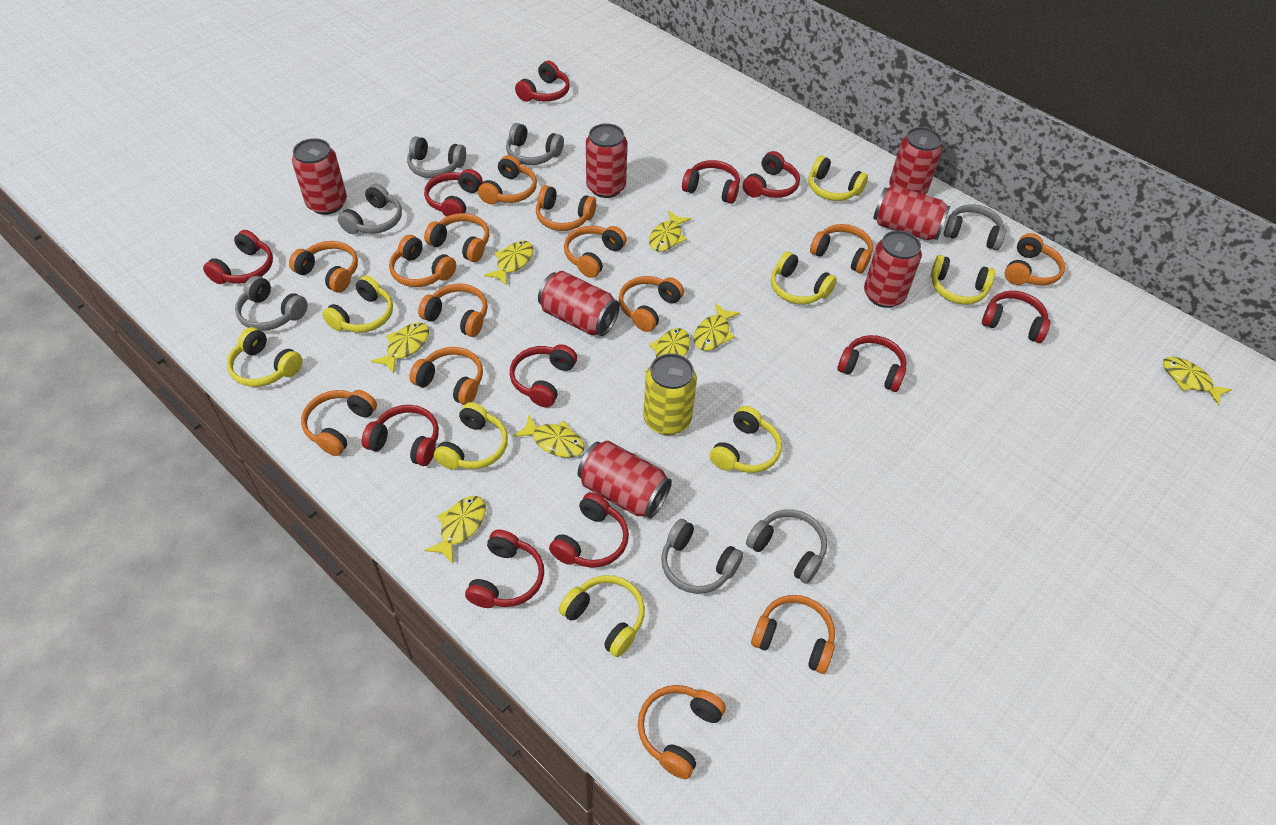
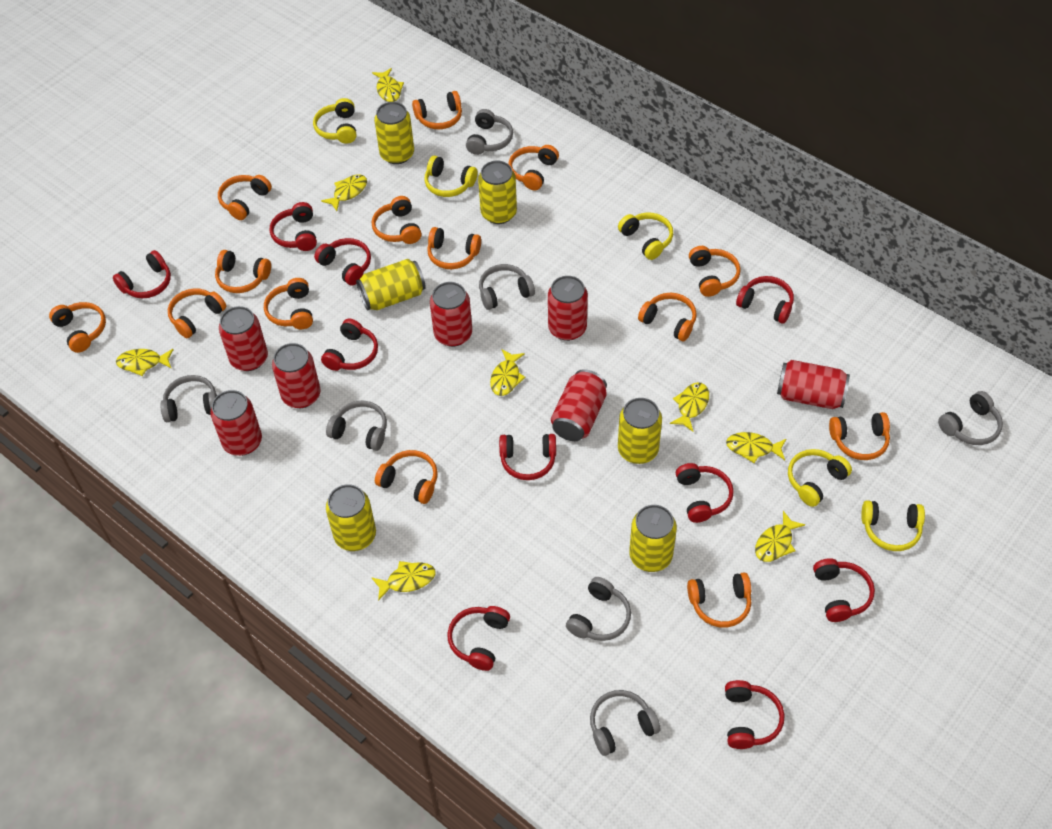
red headphones: [203,230,273,284] [362,405,439,466] [424,169,483,217] [465,530,544,608] [510,344,577,407] [515,61,570,102] [549,492,629,568] [682,160,740,204] [743,151,800,198] [837,335,907,392] [982,291,1050,343] = 11 -> [113,250,171,298] [270,202,317,251] [314,238,371,285] [321,318,378,371] [447,606,510,671] [499,434,556,480] [676,463,734,523] [725,680,784,749] [736,276,794,324] [813,558,875,622] = 10
yellow can: [643,353,697,435] = 1 -> [326,484,376,551] [356,259,426,310] [374,102,414,164] [478,161,517,224] [618,398,662,464] [629,505,677,572] = 6
yellow headphones: [227,327,303,387] [322,275,393,333] [434,402,508,470] [559,575,645,657] [710,406,782,473] [771,251,837,304] [808,155,868,201] [931,255,995,304] = 8 -> [313,98,356,144] [424,155,478,197] [618,213,673,260] [788,449,852,507] [861,500,925,551] = 5

